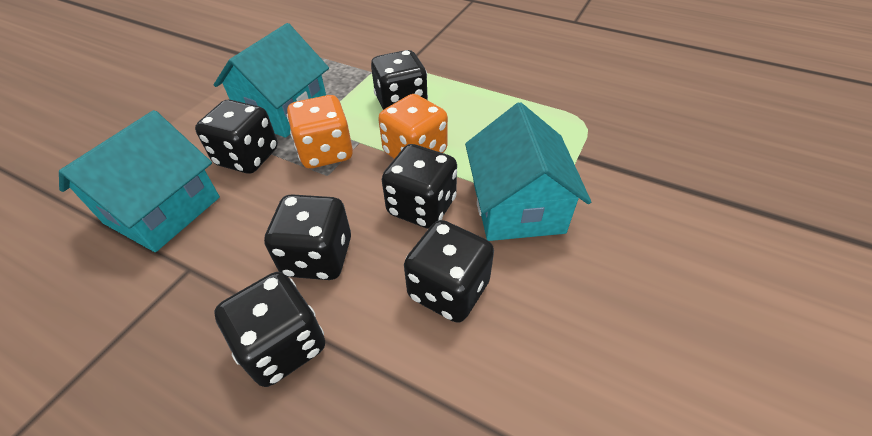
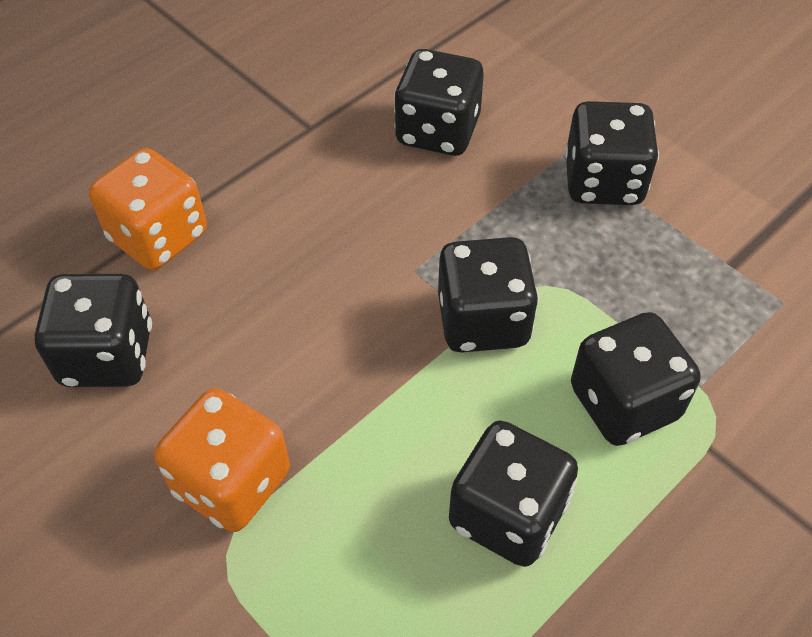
turquoise house: [59,110,220,252] [214,23,329,138] [465,102,591,241] = 3 -> none = 0

